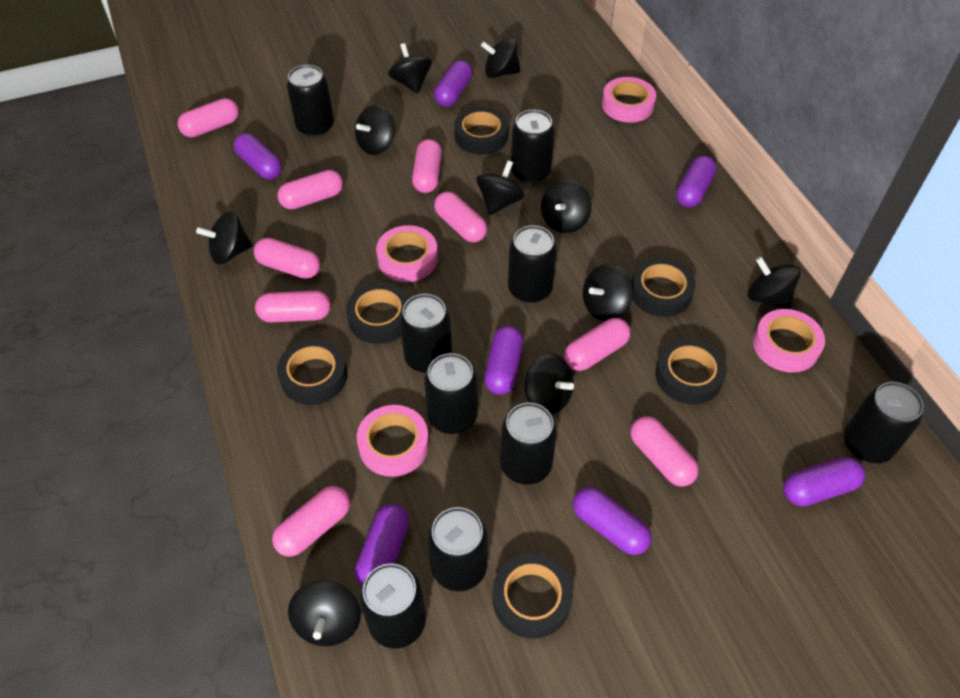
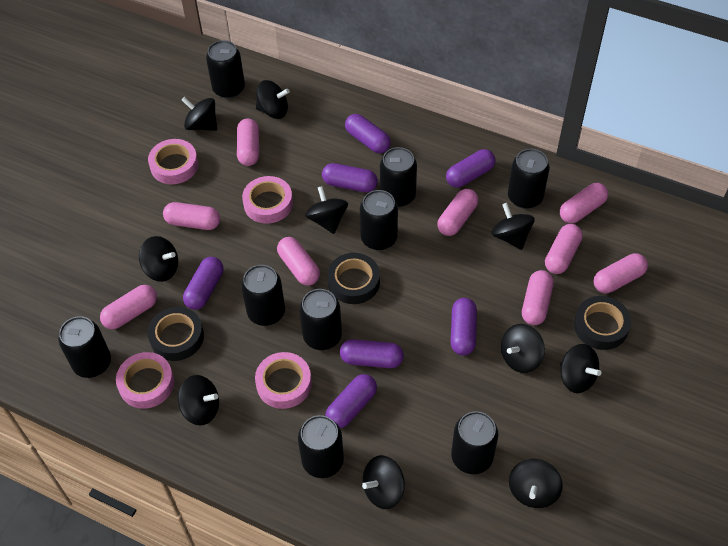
black tape: [277,339,347,405] [346,282,409,344] [454,107,508,155] [493,553,573,639] [631,257,696,317] [655,338,727,404] = 6 -> [147,307,204,361] [327,253,380,304] [574,296,631,350] = 3

